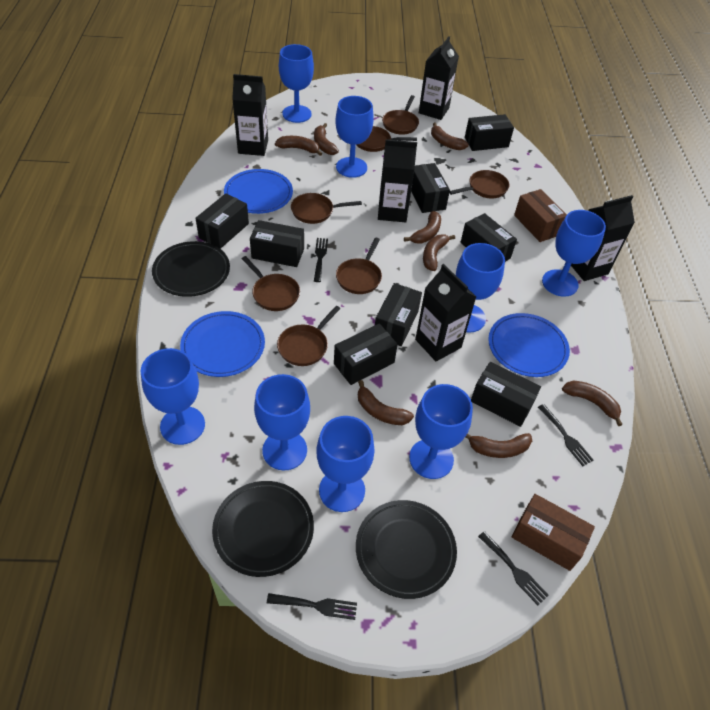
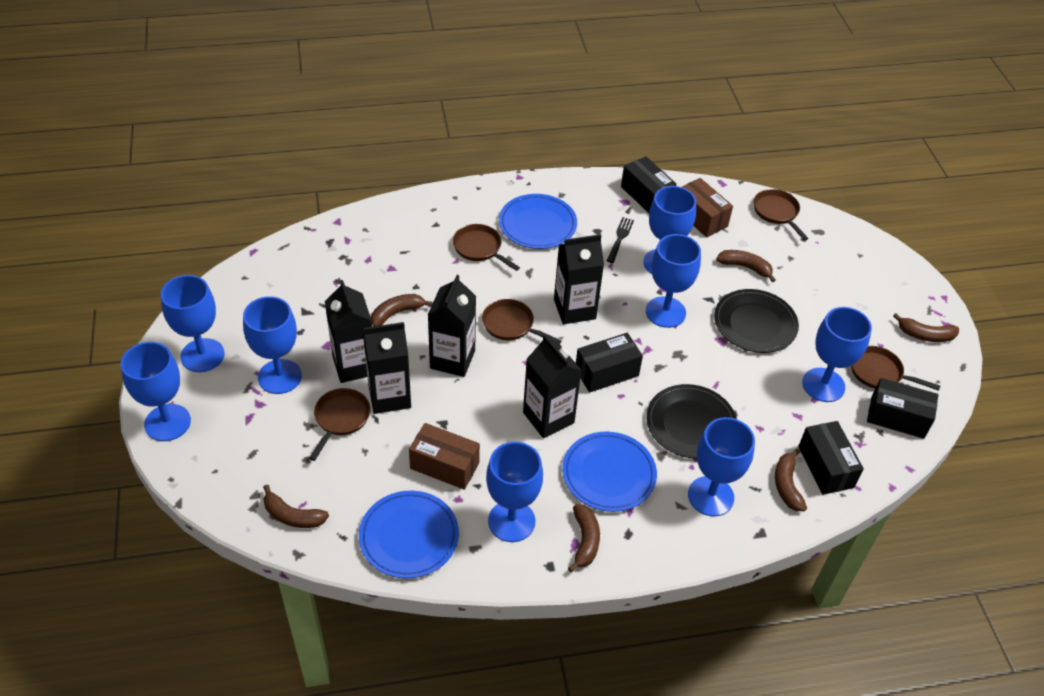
black box: [195,193,249,249] [250,220,304,267] [334,323,398,385] [375,283,422,346] [411,163,450,213] [461,213,517,262] [465,114,514,151] [471,362,541,427] = 8 -> [576,333,643,393] [621,156,676,213] [798,421,864,495] [867,378,938,439] = 4
black fork: [267,593,357,620] [314,238,328,282] [478,531,549,605] [538,404,594,466] = 4 -> [607,217,634,263] = 1
black plate: [152,241,230,297] [212,481,314,577] [356,500,457,599] = 3 -> [646,384,737,459] [714,289,799,353] = 2
brown banana: [275,136,322,156] [314,123,339,155] [358,380,414,425] [404,211,441,244] [423,235,455,271] [431,123,469,150] [465,433,532,458] [562,381,622,426] = 8 -> [263,485,329,528] [371,294,433,326] [568,504,600,572] [716,250,776,282] [775,449,807,511] [893,313,959,342] = 6
brown pan: [242,256,300,311] [277,306,341,366] [291,193,362,224] [336,238,382,294] [357,126,417,152] [382,95,419,135] [449,170,509,198] = 7 -> [309,388,370,461] [453,224,520,271] [482,299,562,344] [753,189,808,241] [851,346,940,391] = 5

